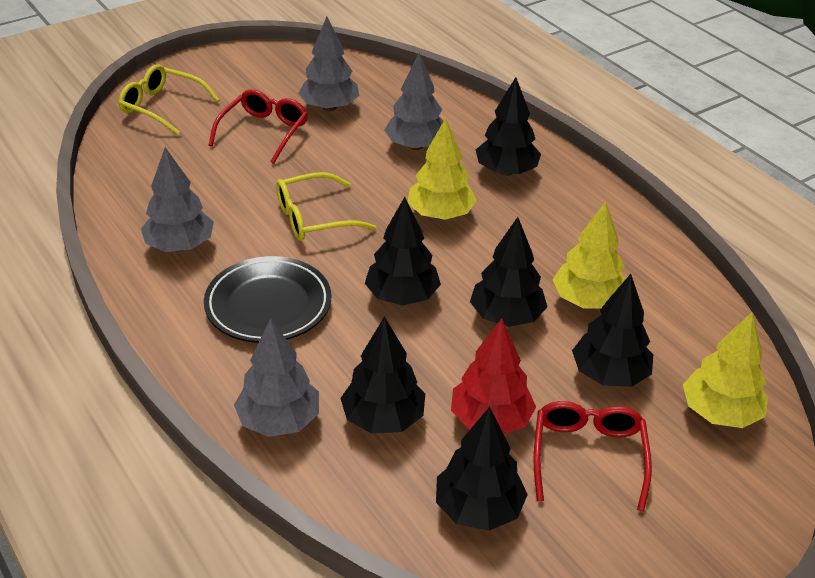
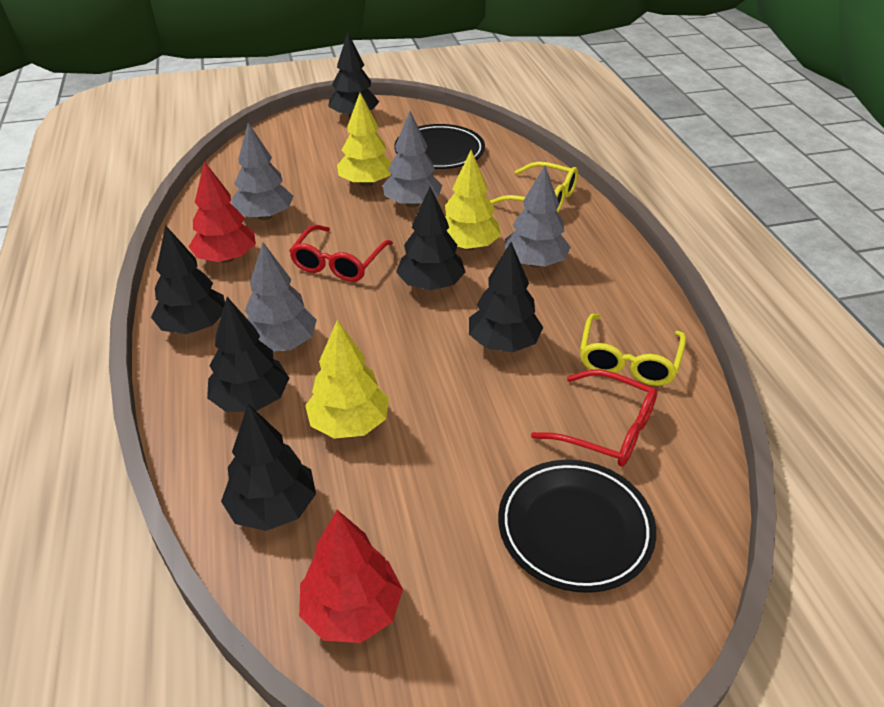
black plate: [204,256,331,343] = 1 -> [394,124,485,169] [498,460,656,593] = 2
red tree: [451,318,536,434] = 1 -> [189,161,256,263] [299,510,403,643] = 2

